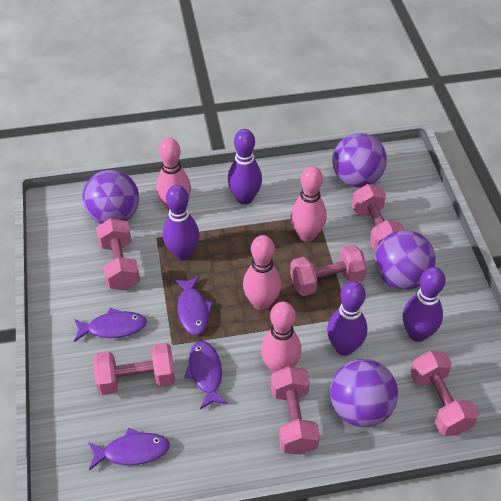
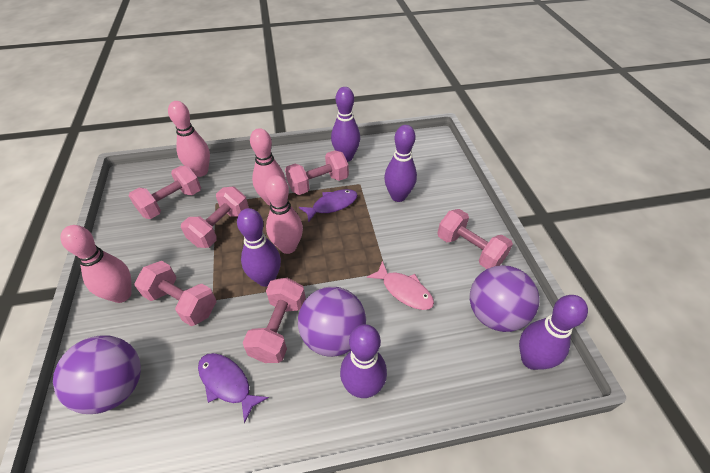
pink fish: none = 0 -> [367,261,434,310] = 1
purple ball: [82,170,139,224] [330,359,398,427] [332,133,387,188] [375,230,436,290] = 4 -> [53,335,141,414] [298,287,366,357] [470,265,540,332] = 3
purple bowling pin: [163,185,199,261] [228,129,262,205] [327,281,367,356] [403,267,446,342] = 4 -> [237,208,281,287] [331,87,360,162] [340,324,387,398] [384,125,417,202] [519,295,588,370] = 5
purple fish: [74,308,147,342] [88,428,170,470] [174,276,213,335] [184,341,228,409] = 4 -> [198,353,269,423] [299,189,358,223] = 2

